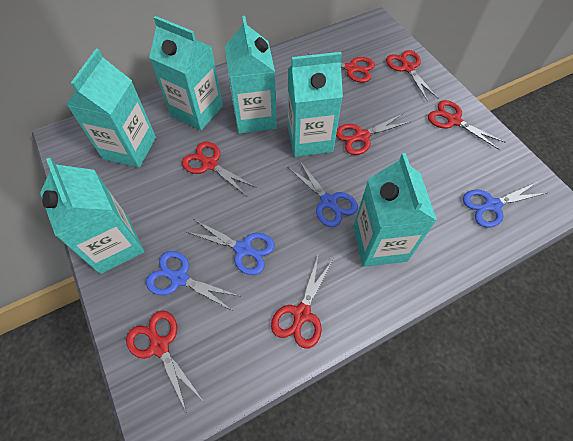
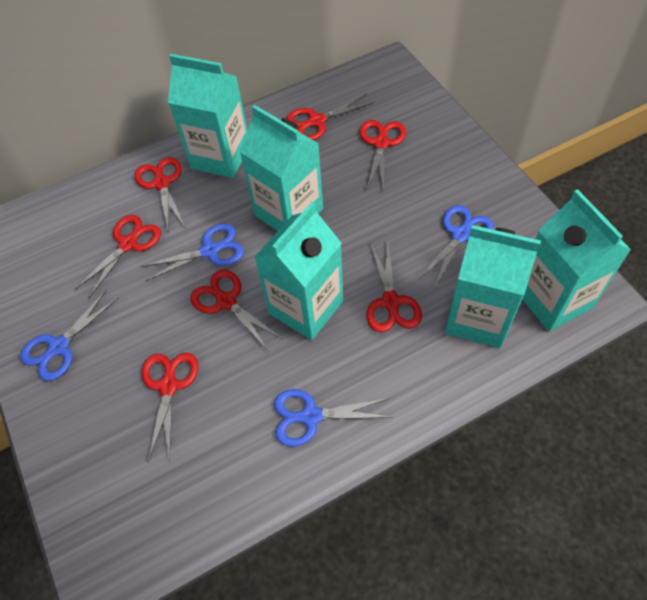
turquoise carton: [40,158,144,274] [66,49,156,168] [149,16,223,130] [225,16,277,134] [288,52,343,157] [353,153,437,267] = 6 -> [168,54,248,178] [239,105,323,231] [254,202,343,340] [445,225,541,348] [522,189,631,332] = 5

